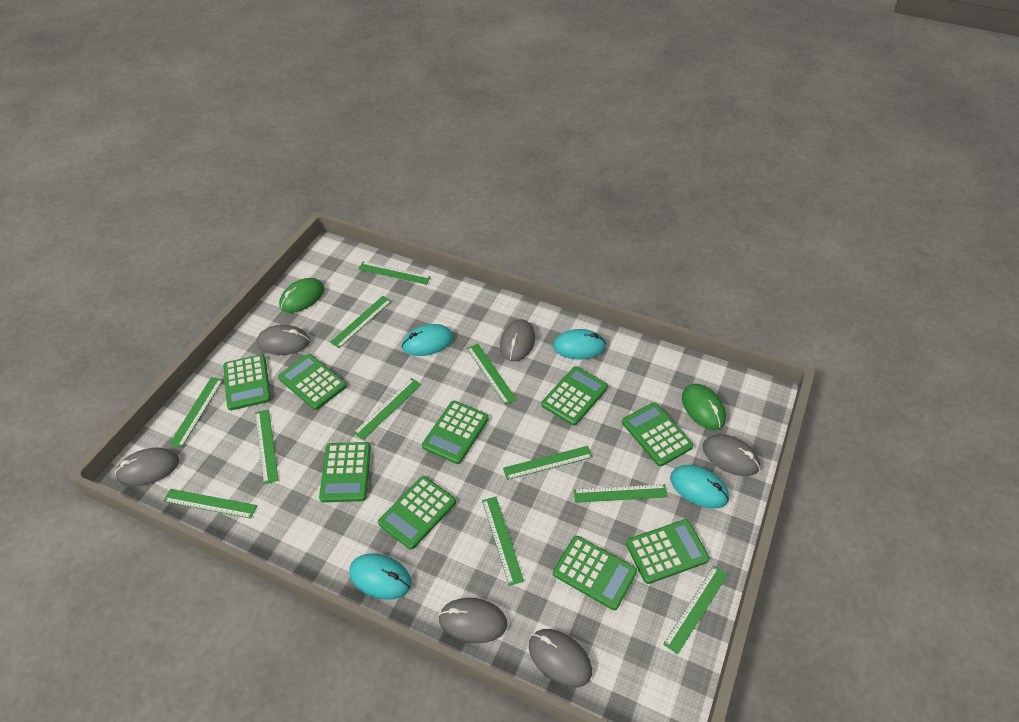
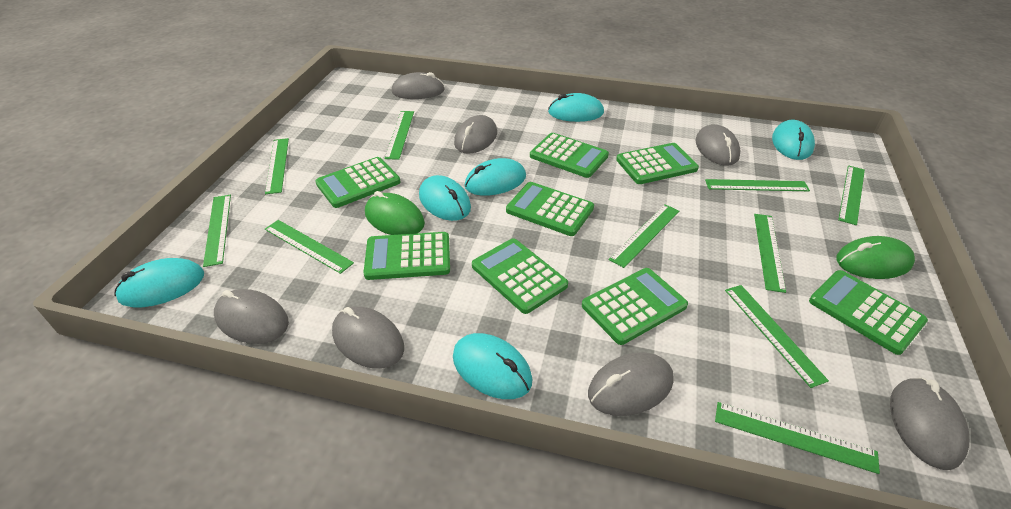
green calculator: [223,354,271,410] [278,354,347,410] [319,442,371,503] [378,476,456,550] [422,401,489,464] [541,366,608,426] [553,536,637,610] [622,402,693,466] [626,519,710,584] = 9 -> [315,157,400,208] [363,232,450,280] [472,238,568,314] [506,182,594,236] [530,133,609,178] [582,268,688,345] [616,143,699,184] [809,270,928,355] = 8
green ruler: [163,489,257,519] [169,377,223,448] [255,409,279,484] [330,296,392,348] [353,378,421,440] [358,262,431,285] [467,344,517,405] [482,497,524,586] [503,446,593,480] [574,484,668,503] [663,566,728,655] = 11 -> [203,195,231,267] [265,138,289,194] [265,220,354,274] [385,111,414,160] [609,204,679,268] [705,179,810,191] [715,402,880,474] [725,285,829,388] [754,214,786,293] [838,165,865,225] = 10
grey mouse: [115,448,179,486] [257,325,310,355] [439,598,507,644] [500,319,535,362] [529,629,592,688] [702,434,760,476] = 6 -> [214,289,289,344] [332,307,404,369] [392,72,445,99] [454,115,497,154] [588,353,674,416] [695,124,740,166] [890,377,969,470] = 7
turquoise mouse: [349,553,412,600] [402,324,453,356] [553,329,606,359] [670,465,729,509] = 4 -> [115,258,204,307] [419,175,471,221] [453,333,532,399] [464,158,526,196] [548,93,604,122] [772,120,815,160] = 6

